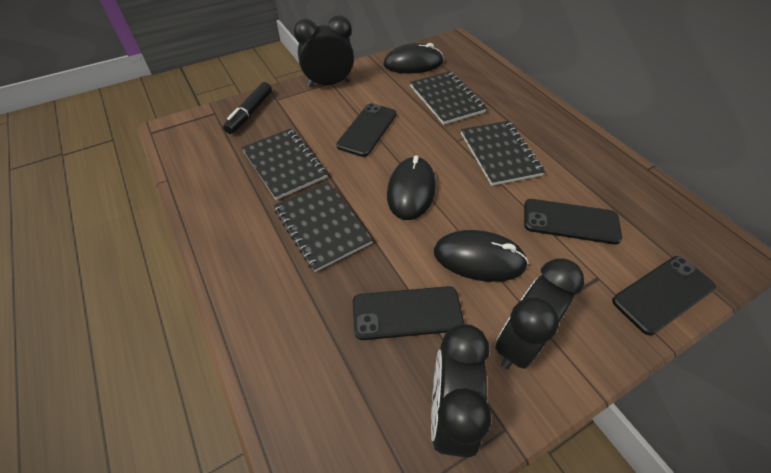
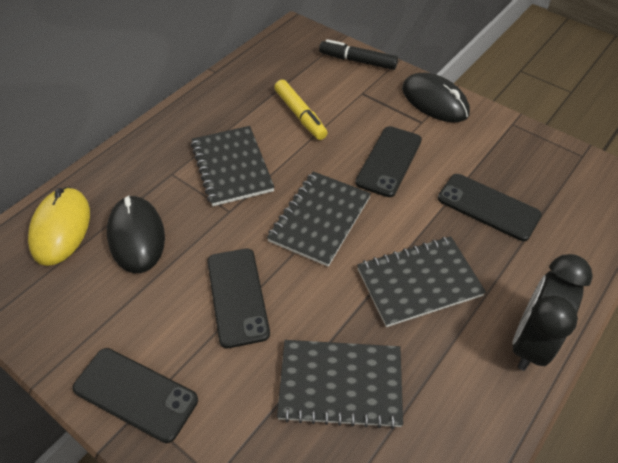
black clock: [294,15,354,87] [431,324,491,458] [495,258,584,369] = 3 -> [512,254,593,371] = 1
black mouse: [384,43,443,74] [387,155,436,220] [434,230,529,282] = 3 -> [107,196,165,274] [402,72,470,123] = 2
yellow marker: none = 0 -> [274,80,327,140] = 1
yellow mouse: none = 0 -> [28,187,90,266] = 1

